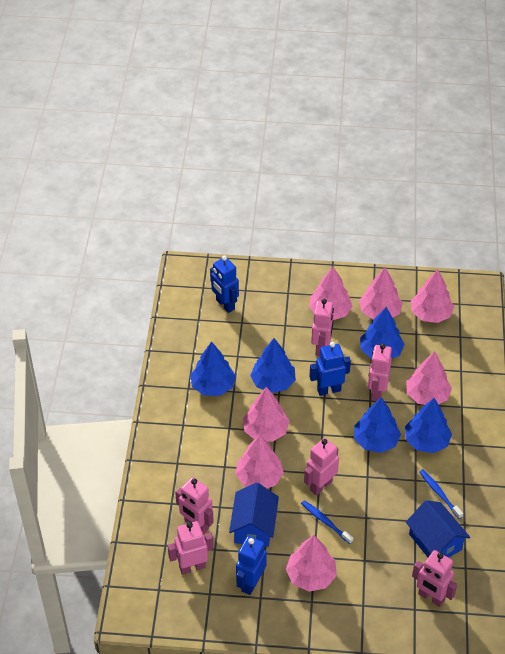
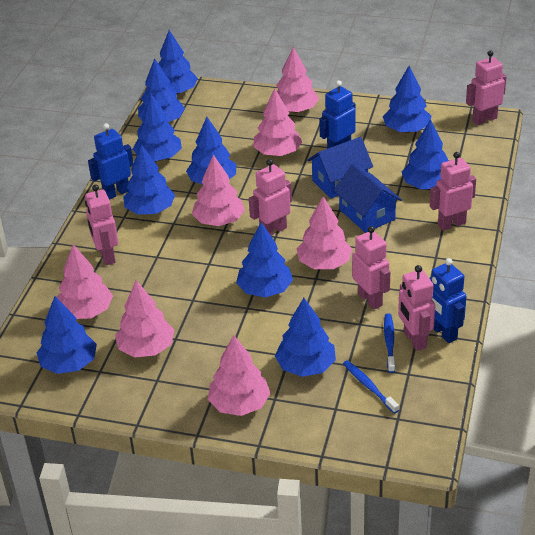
blue tree: [190,341,236,396] [250,338,296,393] [354,397,401,453] [360,307,405,359] [405,398,452,453] = 5 -> [37,296,97,374] [123,144,175,214] [133,94,182,161] [138,58,185,122] [158,30,198,95] [186,117,236,184] [236,222,293,297] [275,298,336,377] [383,66,431,133] [402,119,449,189] = 10

